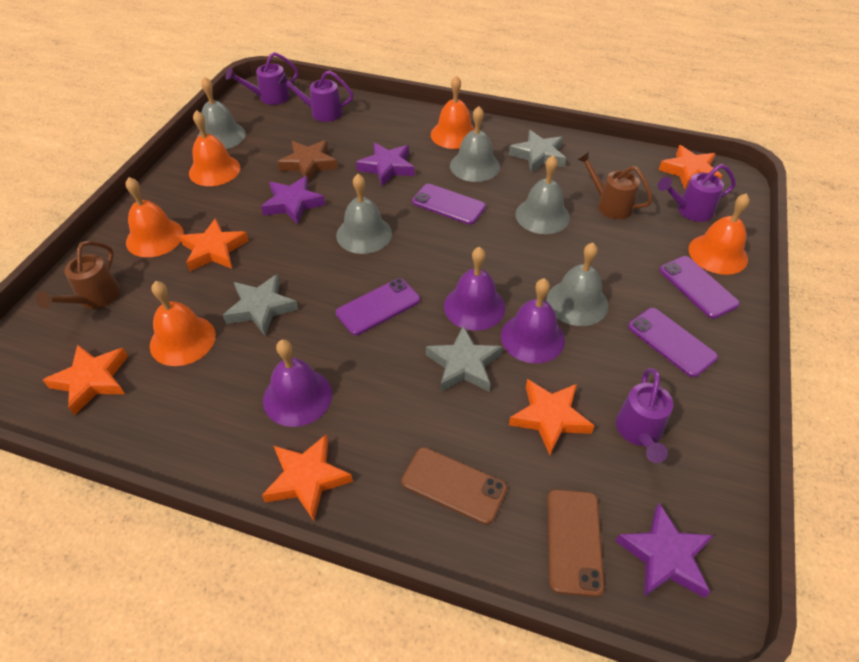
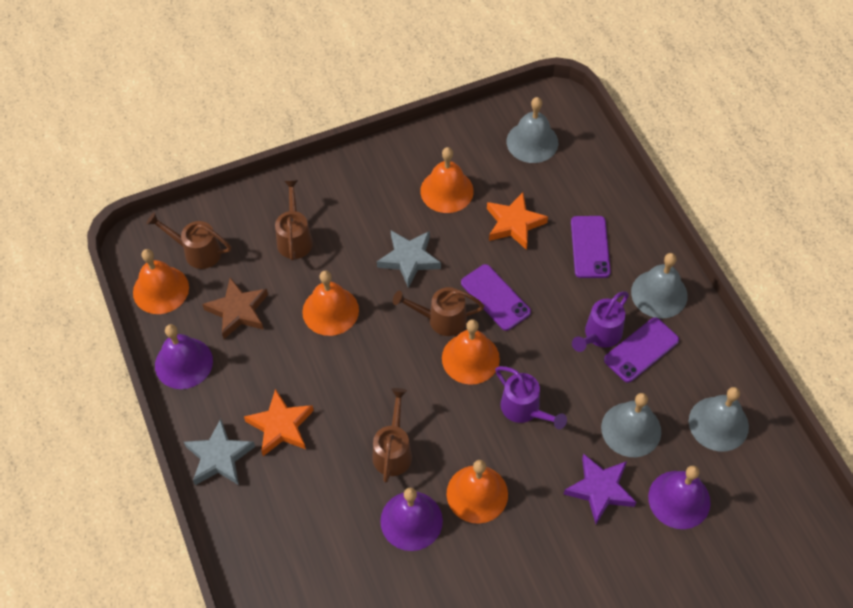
brown phone: [401,447,507,525] [548,489,604,597] = 2 -> none = 0
brown watering can: [36,241,120,309] [577,151,653,219] = 2 -> [146,212,231,269] [275,180,313,261] [372,388,412,483] [393,287,484,336] = 4
grey bell: [197,77,246,149] [336,174,392,254] [450,106,500,182] [516,155,570,234] [546,243,608,326] = 5 -> [506,97,558,163] [601,393,661,457] [631,253,688,319] [689,387,749,452] = 4
grey star: [223,274,298,336] [426,326,502,392] [509,130,566,173] = 3 -> [184,419,255,485] [377,231,441,288] = 2
orange star: [43,344,128,416] [179,218,249,271] [262,434,353,521] [509,379,595,455] [659,145,722,190] = 5 -> [244,389,314,456] [487,192,548,250] = 2
purple phone: [336,278,420,335] [412,184,486,225] [628,308,718,377] [660,256,740,319] = 4 -> [461,264,531,331] [571,216,611,278] [604,317,679,383] = 3
purple star: [261,176,325,225] [356,143,415,186] [616,503,714,598] = 3 -> [564,454,636,524] = 1
purple watering can: [226,52,298,105] [278,70,353,122] [616,368,673,463] [658,164,736,222] = 4 -> [495,366,567,429] [572,291,629,352] = 2

